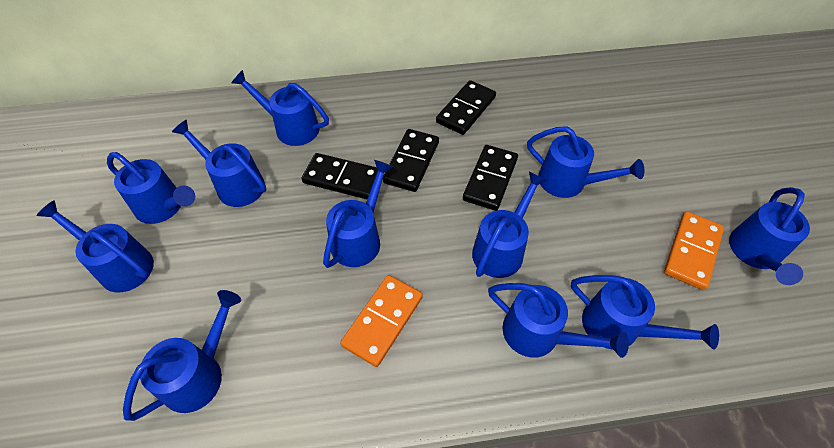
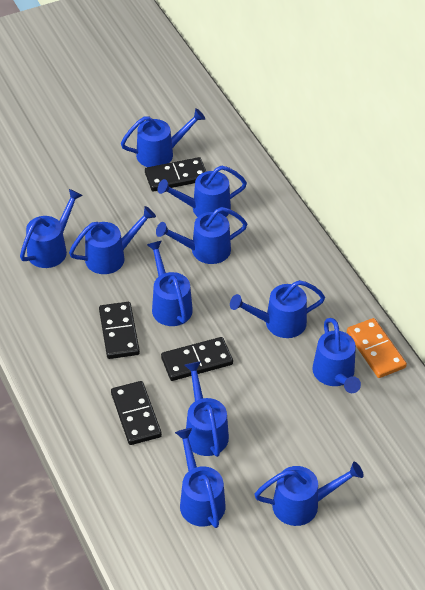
orange domino: [340,275,423,367] [664,211,724,290] = 2 -> [347,318,407,378] = 1

